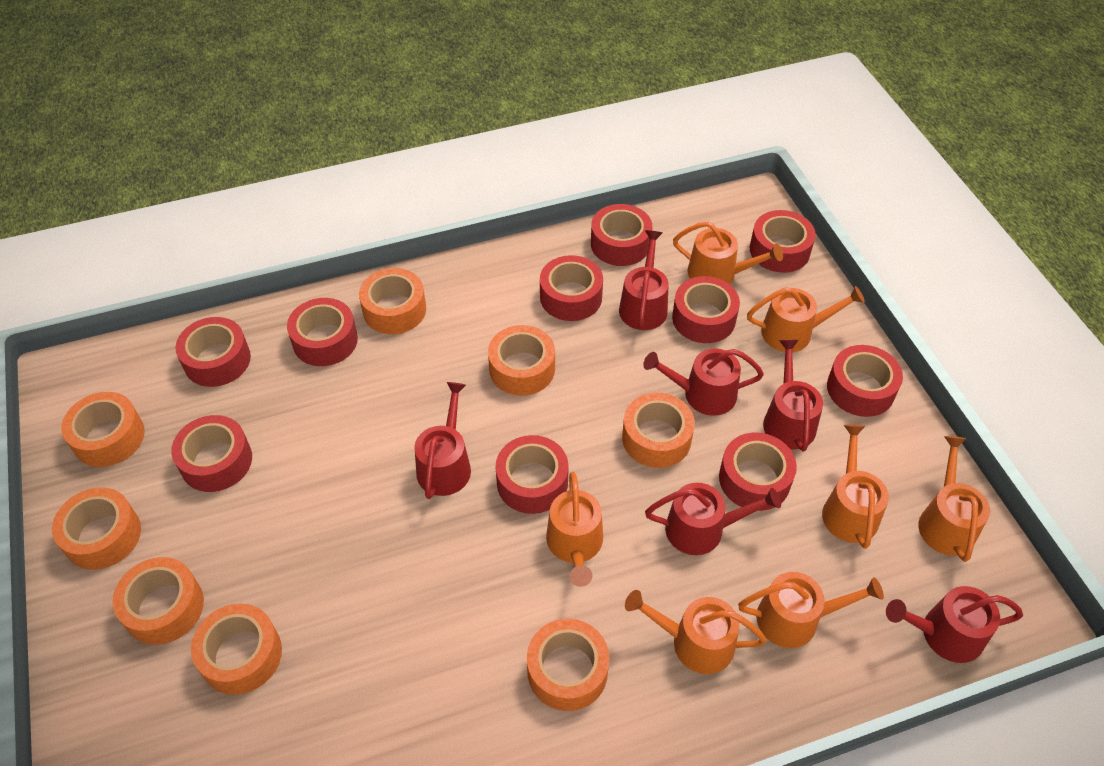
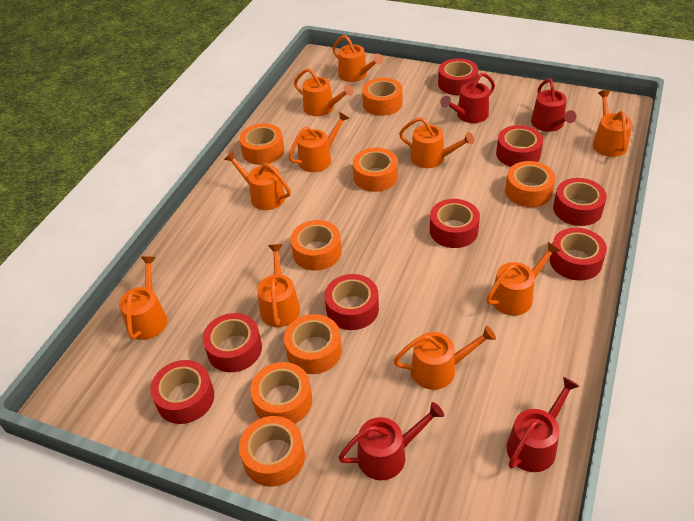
orange watering can: [546,472,603,587] [625,590,767,674] [673,222,783,284] [738,572,884,648] [747,286,865,352] [822,425,889,549] [918,436,990,562] = 7 -> [119,257,167,340] [224,151,291,210] [257,244,300,327] [288,112,349,172] [294,68,354,116] [332,35,383,82] [393,326,496,390] [399,117,474,168] [486,242,560,316] [593,90,632,157] = 10
red tape: [171,415,252,492] [176,317,251,387] [287,298,358,366] [495,435,569,514] [540,255,603,321] [591,204,652,266] [672,276,740,343] [719,433,797,511] [750,210,816,273] [827,345,903,417] = 10 -> [150,360,214,424] [203,313,262,372] [325,274,379,330] [430,199,480,248] [438,58,478,95] [496,125,543,167] [550,228,607,281] [553,178,607,226] = 8
red watering can: [414,382,471,499] [619,230,668,330] [643,349,764,416] [645,483,781,555] [763,340,823,452] [886,586,1023,663] = 6 -> [338,402,444,480] [440,73,495,123] [507,377,579,472] [531,79,576,132] = 4

